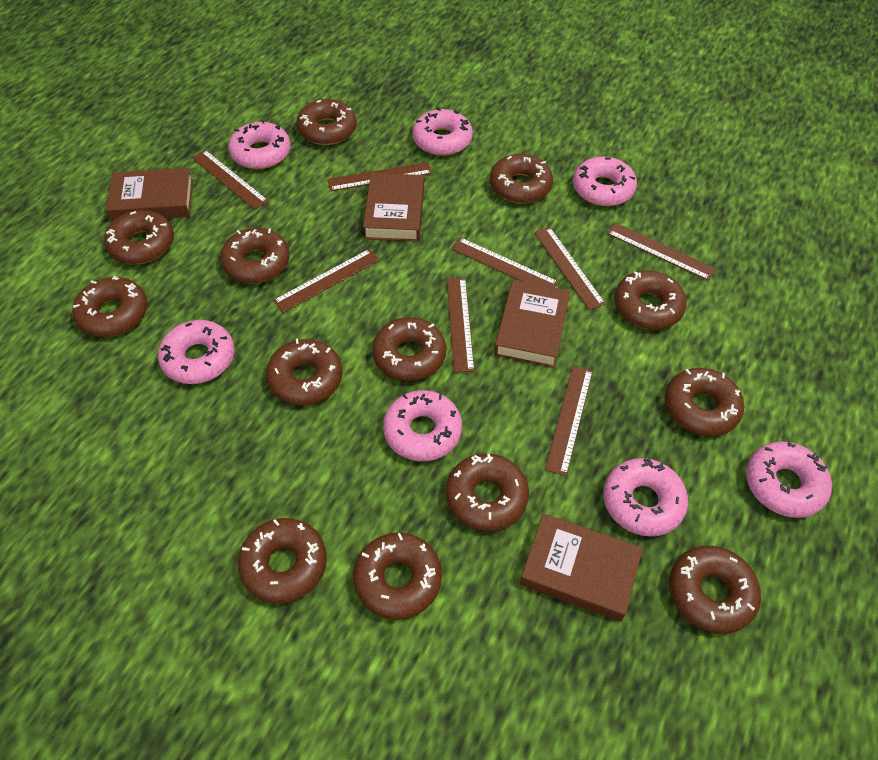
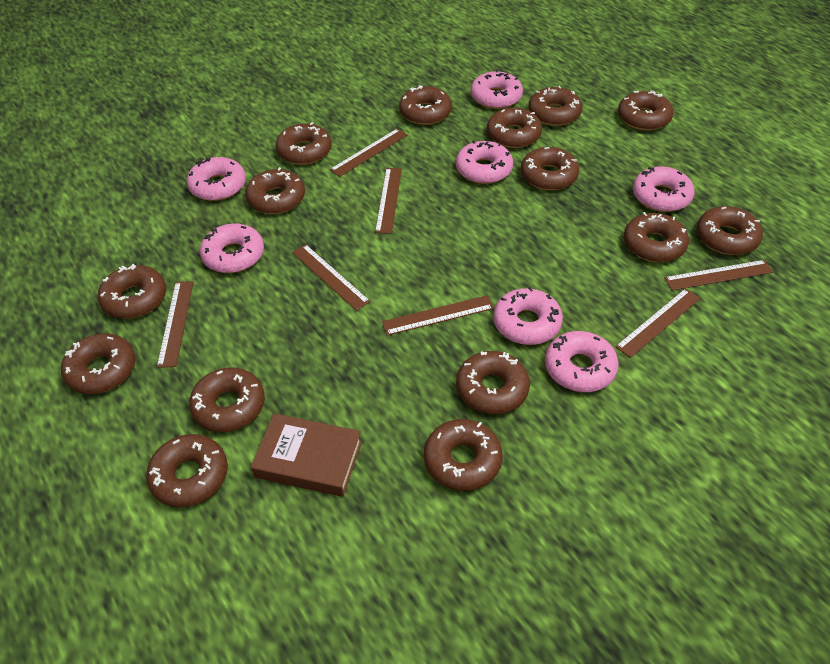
brown book: [106,168,193,222] [363,173,424,242] [494,280,570,368] [520,513,643,622] = 4 -> [251,413,362,497] = 1
brown donut: [72,276,147,337] [104,210,174,265] [220,228,290,284] [238,518,327,604] [266,338,343,405] [296,99,357,145] [353,532,442,620] [372,317,446,381] [446,453,529,531] [490,154,553,204] [614,270,687,329] [665,368,744,436] [669,546,761,634] = 13 -> [61,333,135,394] [98,264,166,319] [146,434,228,507] [189,367,265,432] [245,167,305,214] [276,122,332,165] [399,85,452,125] [424,419,503,491] [456,351,530,414] [487,108,542,148] [521,147,579,191] [528,86,582,126] [618,90,674,130] [624,212,689,262] [697,206,763,255] = 15
brown ruler: [192,150,268,210] [273,249,379,313] [327,162,432,191] [447,278,474,373] [451,238,558,288] [534,227,606,310] [545,366,593,476] [607,223,716,281] = 8 -> [157,281,193,368] [292,244,370,311] [330,129,407,177] [375,168,402,234] [382,295,494,336] [615,288,700,358] [664,260,773,291] = 7

